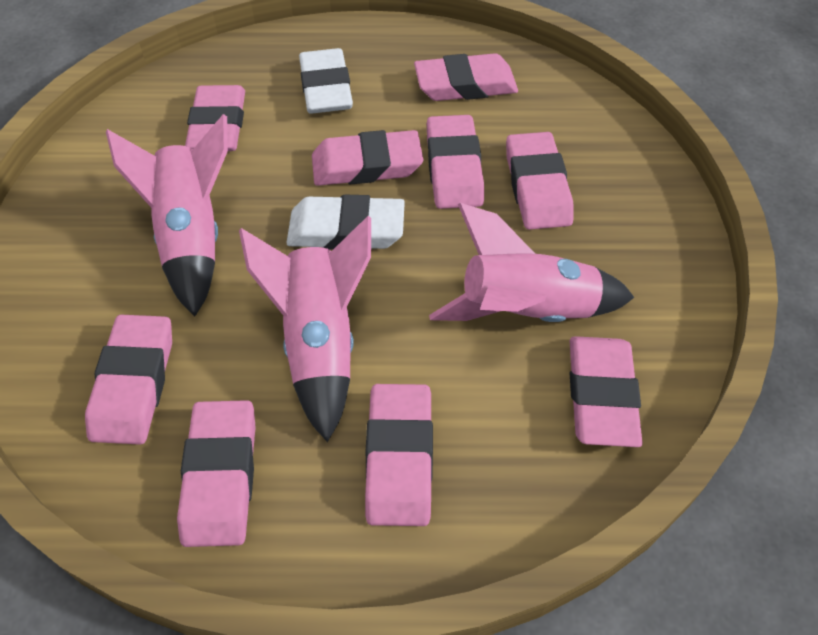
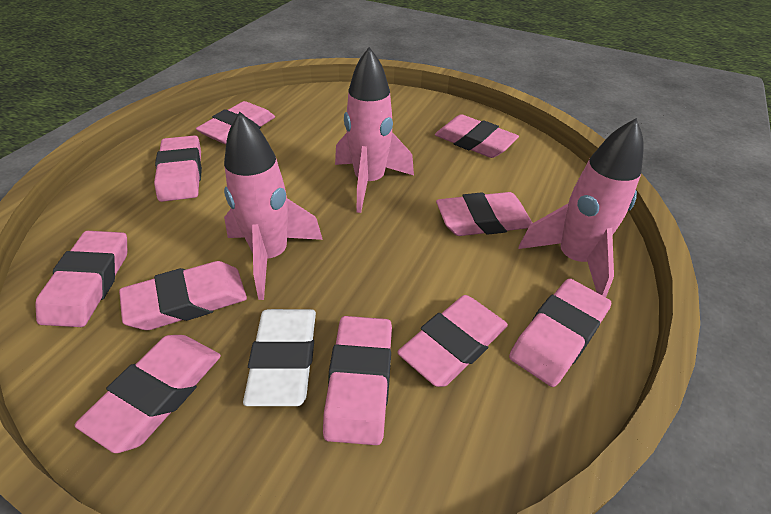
pink eraser: [85,315,172,445] [177,400,256,547] [185,85,245,151] [312,130,423,186] [365,384,433,526] [414,53,518,101] [427,115,484,209] [506,132,573,230] [570,336,643,447] = 9 -> [35,231,127,327] [74,335,221,453] [119,261,247,330] [154,135,202,202] [196,101,275,145] [323,316,392,445] [397,295,508,387] [435,114,519,158] [436,192,532,236] [509,278,611,387] = 10
white eraser: [287,195,405,250] [299,48,353,114] = 2 -> [243,309,316,406] = 1

